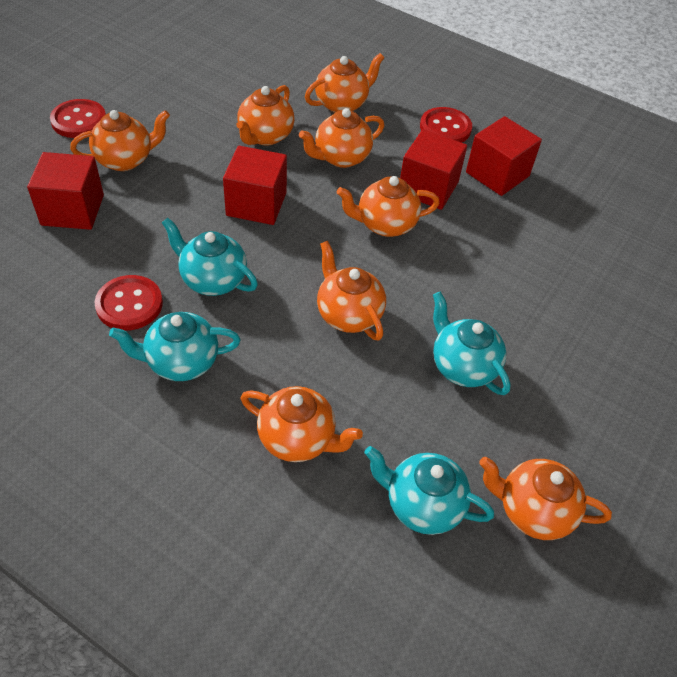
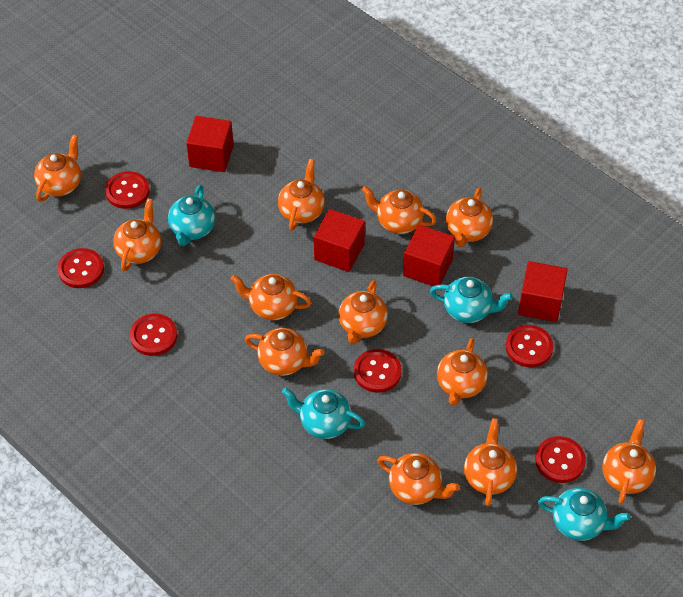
orange teapot: [70,110,170,171] [237,85,295,145] [241,386,363,462] [299,108,384,168] [305,53,385,113] [317,241,386,341] [337,176,440,237] [479,457,612,540] = 8 -> [34,135,81,202] [113,198,161,271] [230,274,312,320] [245,328,324,376] [278,159,325,231] [339,280,388,344] [362,186,437,234] [377,453,460,505] [437,338,488,406] [446,188,493,247] [464,418,517,506] [602,419,656,504] = 12
red button: [50,99,106,138] [95,275,163,330] [420,107,472,143] = 3 -> [58,248,104,288] [105,171,150,209] [130,314,177,356] [354,349,402,393] [506,325,553,367] [535,436,586,483] = 6

